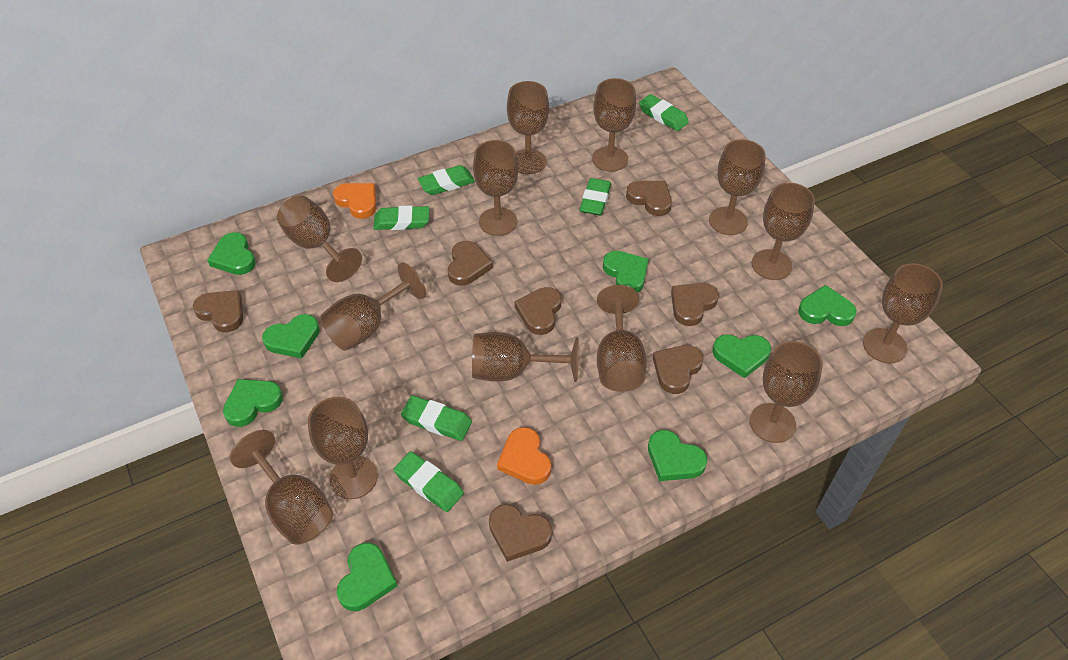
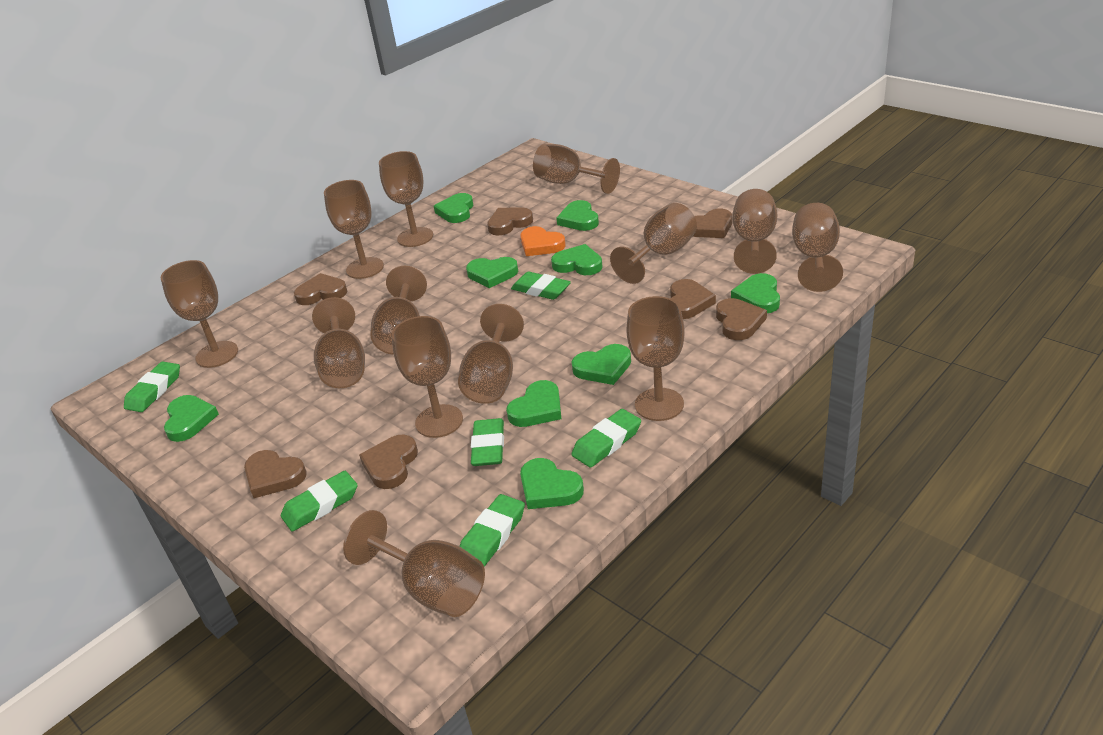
green heart: [207,232,256,275] [223,379,283,427] [262,314,320,358] [337,543,397,611] [603,251,649,293] [648,430,707,481] [712,335,771,378] [798,285,856,326] = 8 -> [164,395,219,442] [434,193,473,223] [466,257,518,288] [506,380,561,427] [520,458,584,509] [551,244,603,275] [556,200,599,231] [572,344,631,385] [731,273,780,313] = 9
orange heart: [333,183,376,219] [497,427,551,485] = 2 -> [520,226,566,256] = 1

